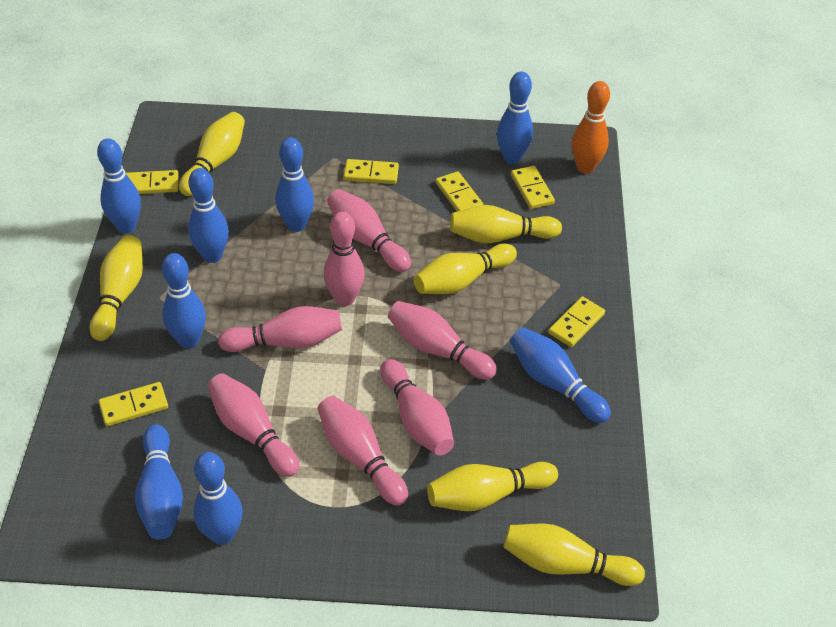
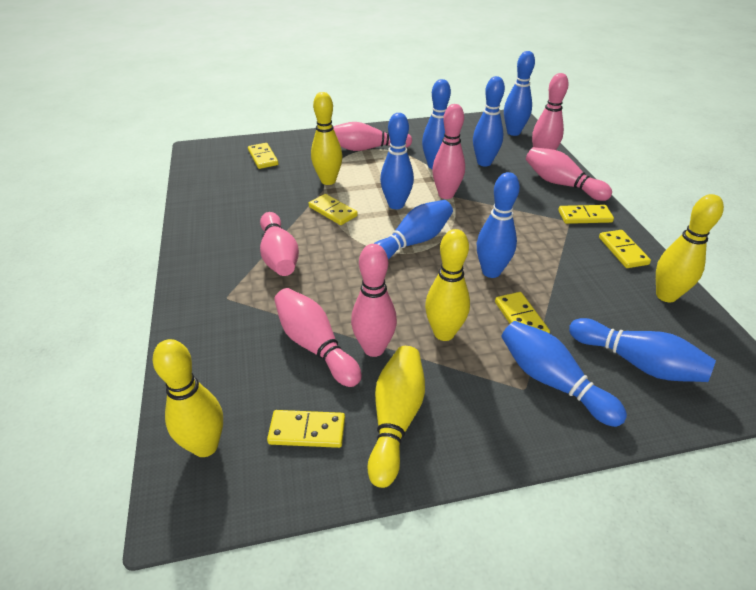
orange bowling pin: [572,81,610,174] = 1 -> none = 0
yellow bowling pin: [90,235,143,341] [179,112,245,196] [414,244,517,294] [427,462,558,511] [450,205,562,243] [504,524,645,586] = 6 -> [153,339,223,457] [311,92,342,185] [367,346,425,488] [425,229,470,341] [656,194,724,303] = 5

